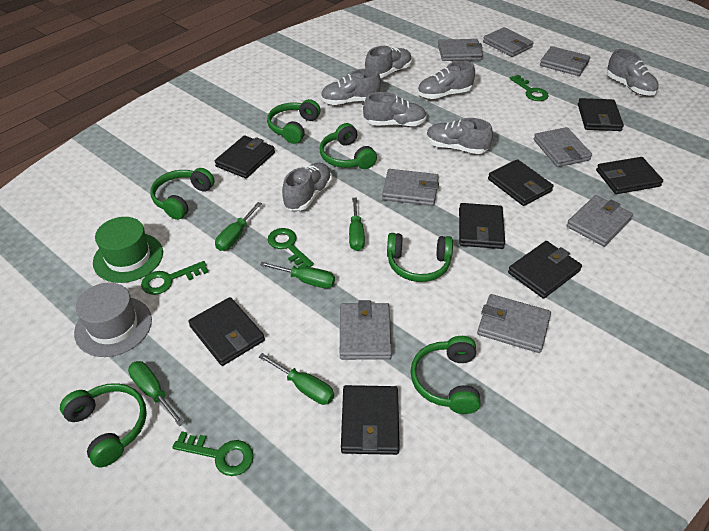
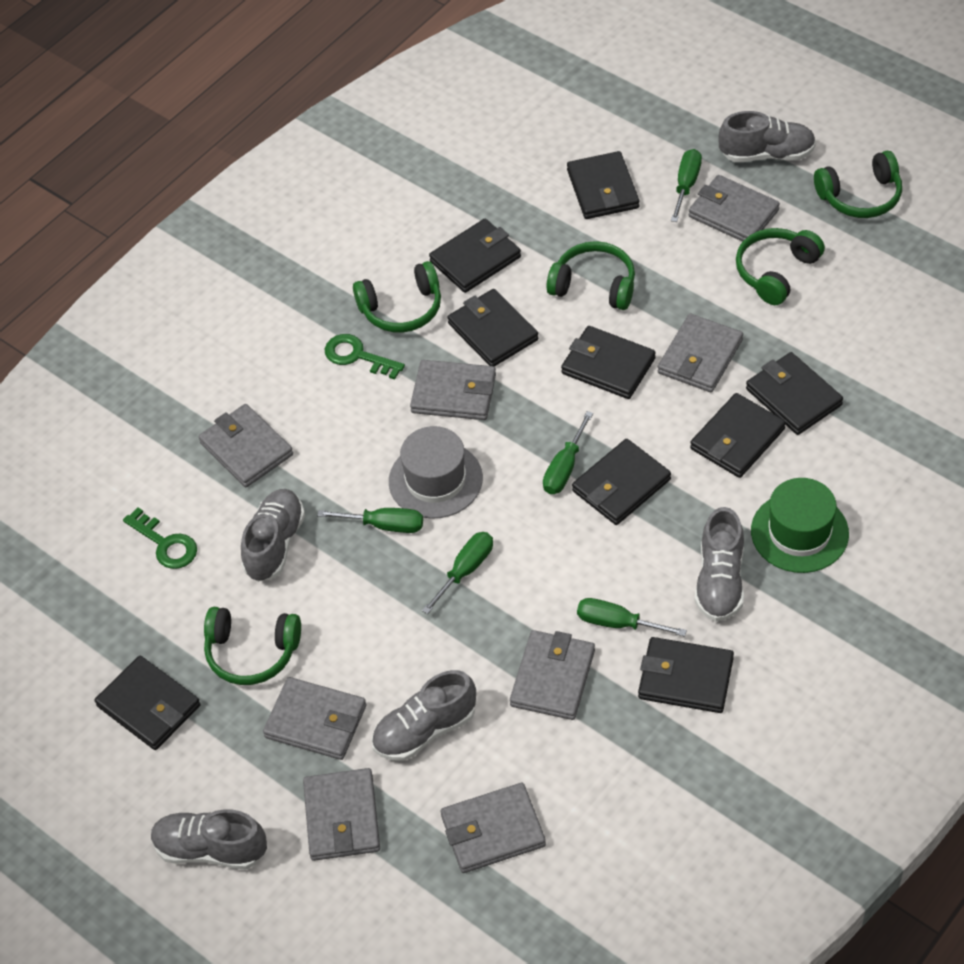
black wallet: [188,297,265,366] [215,136,275,178] [341,385,400,455] [459,203,505,249] [488,159,554,206] [508,241,582,299] [578,98,624,131] [596,157,663,194] = 8 -> [95,656,201,750] [429,219,521,293] [448,289,539,367] [561,326,656,399] [567,151,639,219] [572,439,671,525] [638,637,734,713] [690,393,786,478] [746,352,843,435] = 9
green headphones: [60,383,147,467] [150,168,215,220] [267,99,320,144] [320,123,377,169] [387,233,453,282] [410,336,480,414] = 6 -> [204,607,301,685] [353,261,441,333] [547,241,635,310] [736,228,825,305] [814,151,902,218] = 5
green key: [141,261,208,295] [172,431,254,476] [268,228,314,268] [510,75,549,101] = 4 -> [123,508,197,569] [325,334,405,380] = 2
grey shoe: [282,163,332,211] [321,69,381,105] [363,92,427,127] [365,46,412,79] [418,61,475,99] [426,118,493,154] [607,49,659,96] = 7 -> [151,809,267,869] [241,489,305,582] [372,670,476,761] [694,507,744,621] [718,111,816,162] = 5

